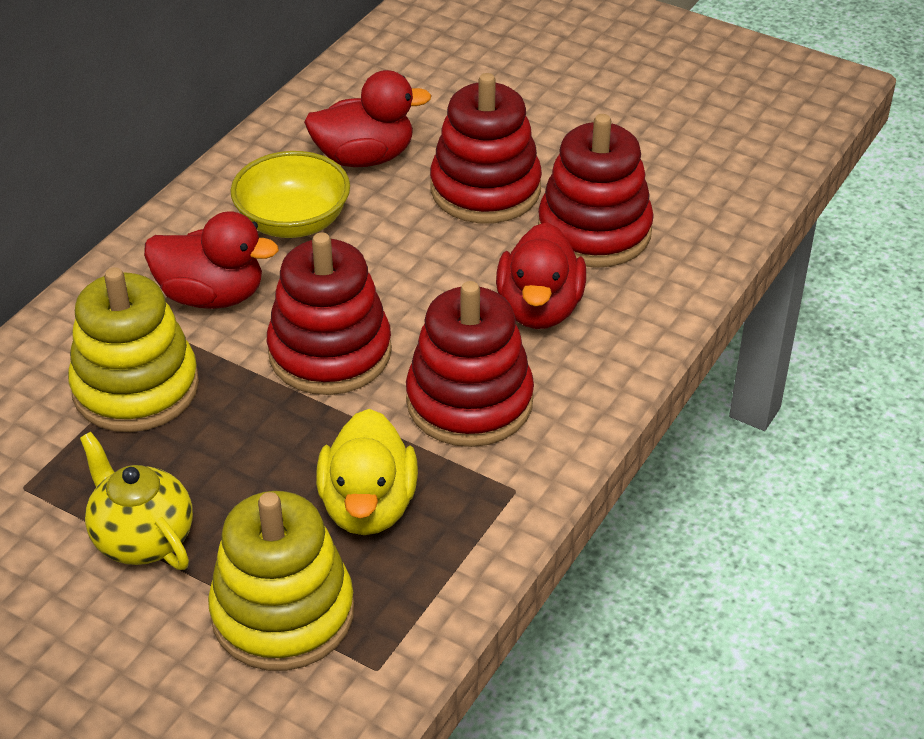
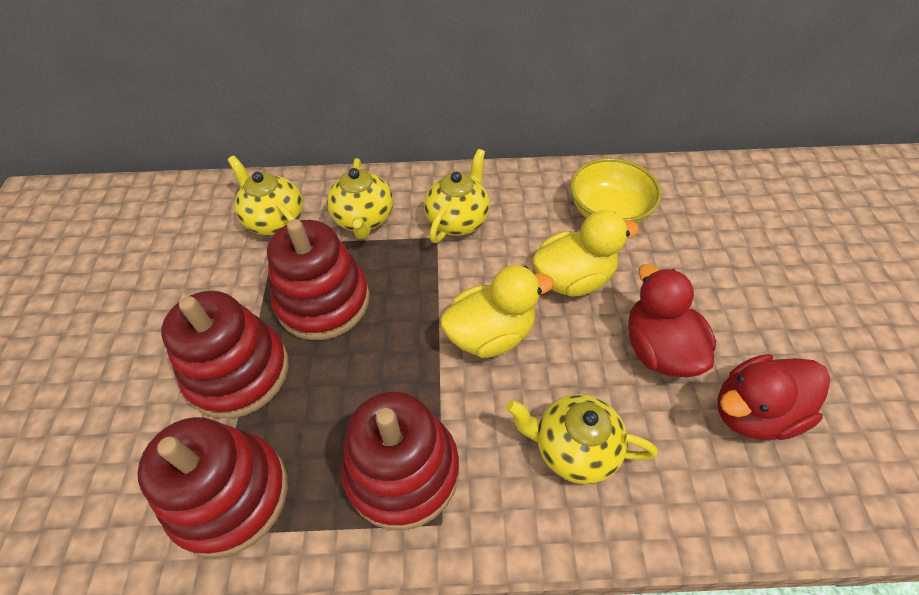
red duck: [144,211,279,309] [304,70,432,167] [496,222,586,329] = 3 -> [628,264,716,377] [717,354,831,440] = 2
yellow duck: [316,409,418,535] = 1 -> [440,265,554,358] [532,210,639,296] = 2
yellow stacking toy: [68,267,199,432] [208,491,354,671] = 2 -> none = 0
yellow teapot: [80,432,193,570] = 1 -> [227,156,303,235] [327,158,393,239] [424,149,490,243] [506,394,658,484] = 4

